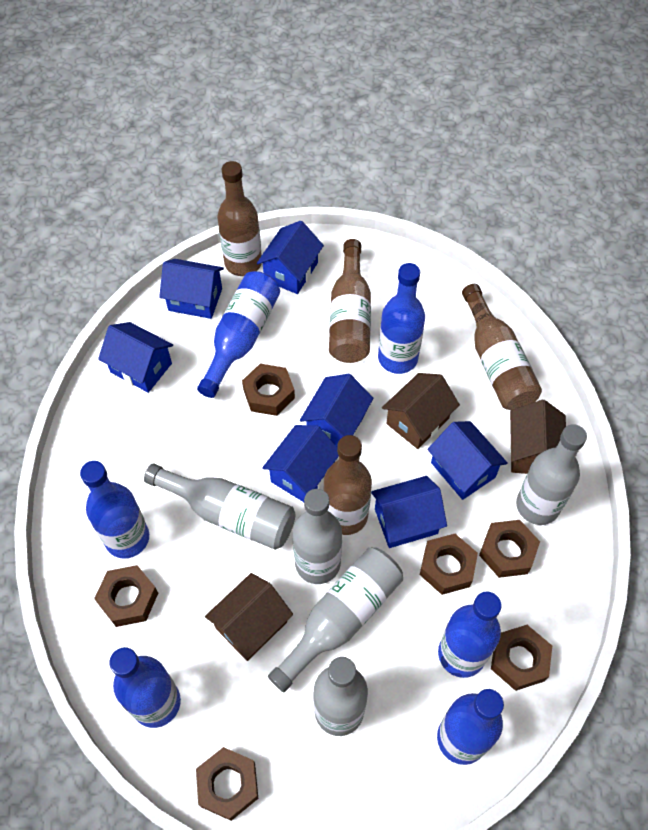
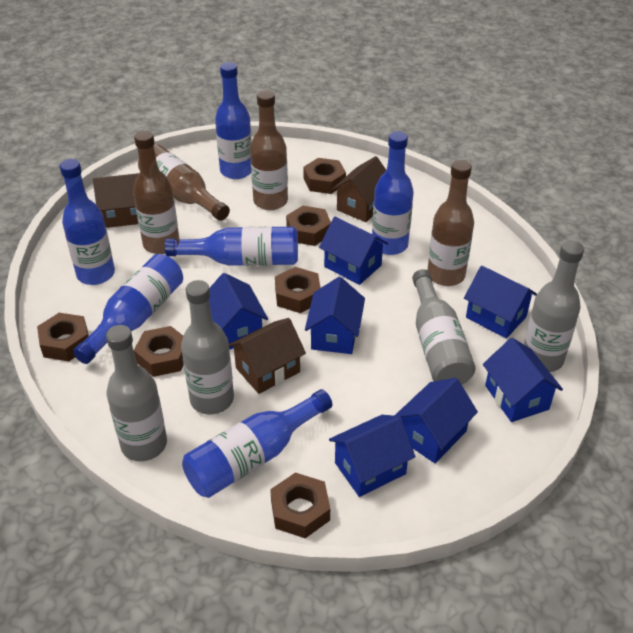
grey bottle: [144,464,296,550] [268,548,403,692] [293,489,342,584] [313,657,368,736] [516,424,587,525] = 5 -> [106,325,167,461] [181,280,234,414] [412,269,476,385] [524,240,584,372] = 4

